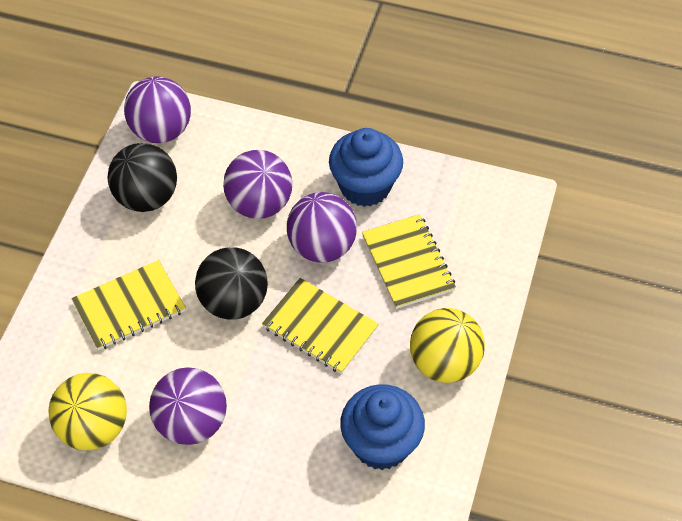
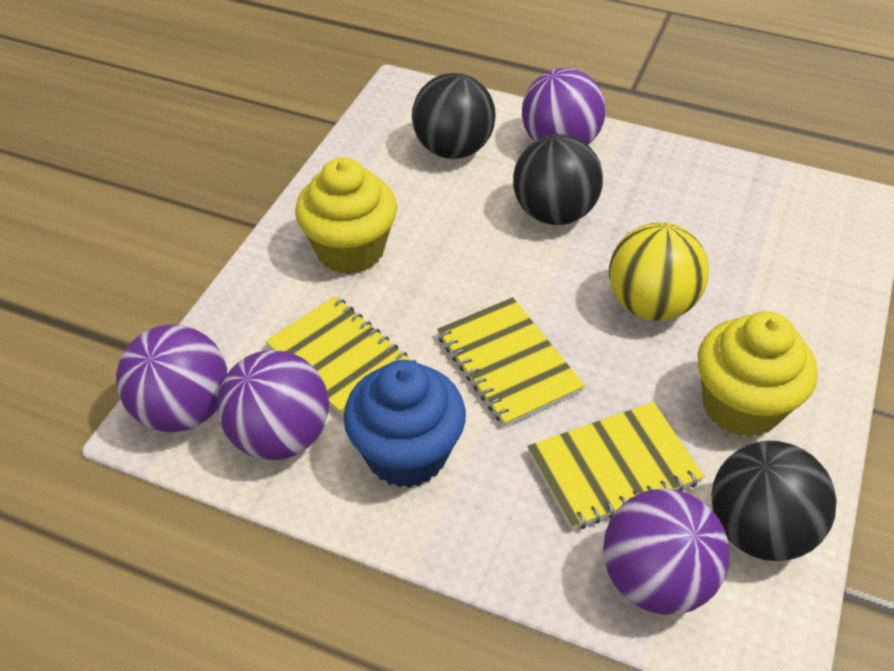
black ball: [107,143,177,212] [195,247,268,320] = 2 -> [412,73,496,159] [513,134,603,225] [711,441,837,561] = 3
blue cupcake: [329,128,403,207] [340,384,425,470] = 2 -> [343,360,466,488] = 1
yellow ball: [48,373,127,450] [410,308,485,383] = 2 -> [609,222,709,321] = 1
yellow cupcake: none = 0 -> [295,157,397,274] [697,311,818,437] = 2

